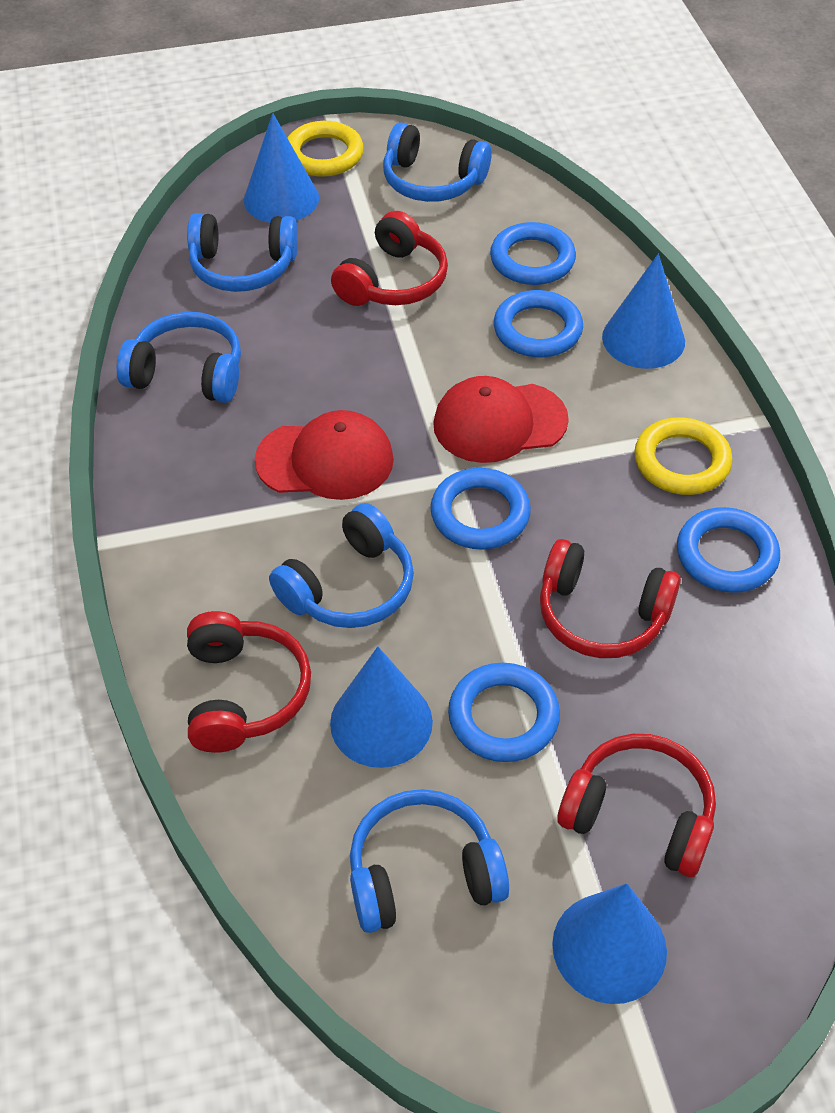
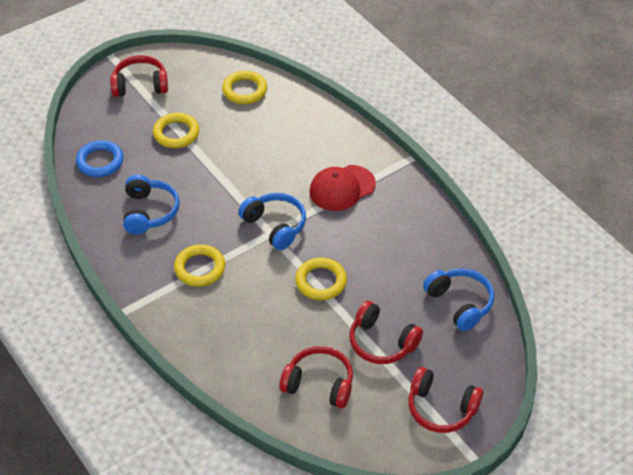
blue cone: [244,113,319,223] [330,647,433,768] [552,883,667,1004] [602,254,685,369] = 4 -> none = 0
blue headphones: [117,312,241,403] [187,213,298,292] [269,503,414,628] [350,789,509,933] [383,122,492,202] = 5 -> [123,174,180,235] [238,193,306,250] [423,268,494,331] = 3
blue ring: [430,468,531,550] [448,663,560,762] [490,222,576,285] [494,290,583,357] [677,507,780,593] = 5 -> [76,140,124,177] = 1
red cap: [255,410,394,500] [433,376,569,463] = 2 -> [309,165,376,211] = 1
yellow ring: [287,121,364,177] [634,417,733,495] = 2 -> [153,113,199,148] [174,244,225,287] [222,71,267,104] [295,258,347,300] = 4

